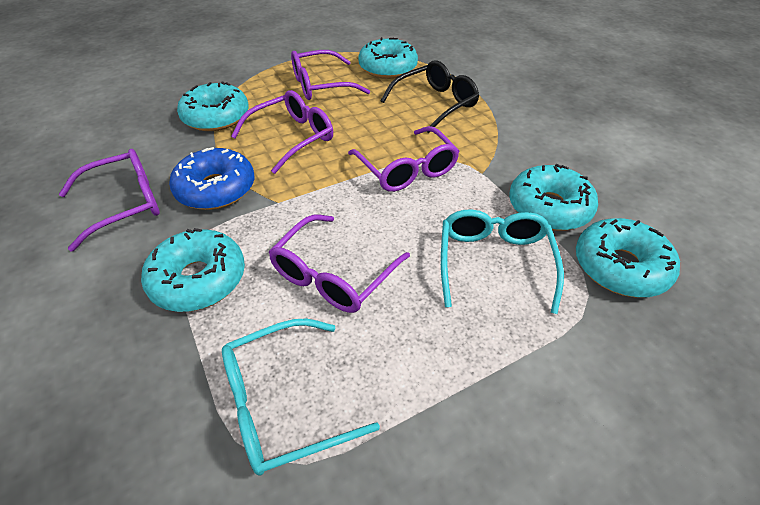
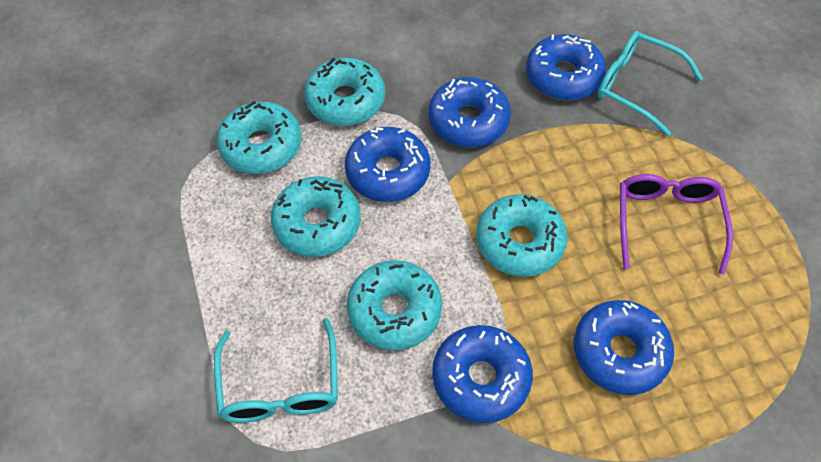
black glasses: [381,60,479,133] = 1 -> none = 0
blue donut: [169,147,254,210] = 1 -> [345,127,431,202] [429,77,511,147] [432,325,533,423] [526,34,606,100] [574,300,674,395] = 5
purple glasses: [59,149,160,251] [231,90,333,174] [269,215,410,313] [291,50,370,100] [348,126,460,192] = 5 -> [620,174,733,275] = 1

